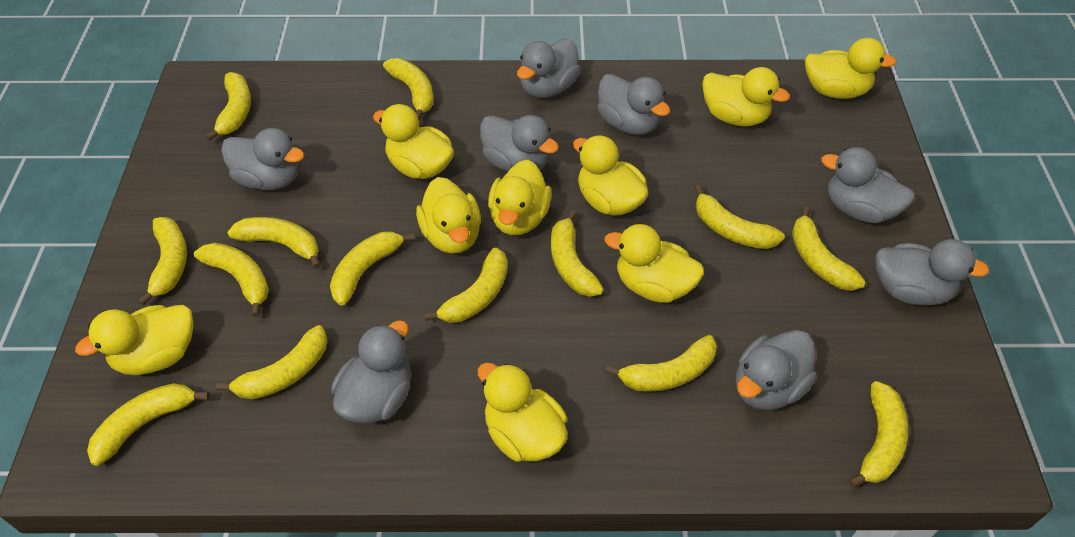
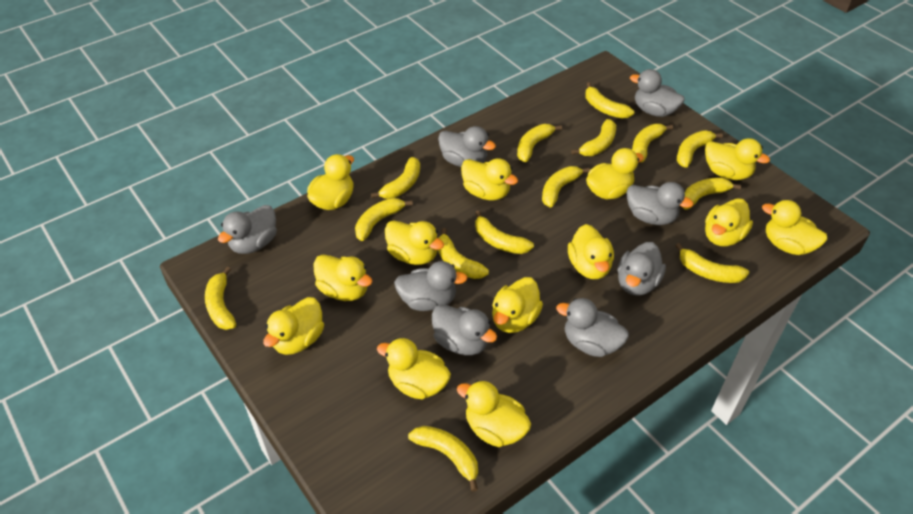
yellow duck: [75,305,194,375] [373,104,454,179] [416,177,481,254] [477,363,567,462] [488,160,552,235] [573,135,648,216] [604,224,704,303] [702,67,790,127] [805,38,897,99] = 9 -> [263,297,324,355] [307,154,354,210] [313,255,373,301] [377,338,451,400] [385,220,444,265] [457,380,531,447] [461,158,518,200] [492,277,543,333] [568,224,614,279] [586,148,644,200] [705,138,770,180] [705,198,753,246] [762,200,828,255] = 13

